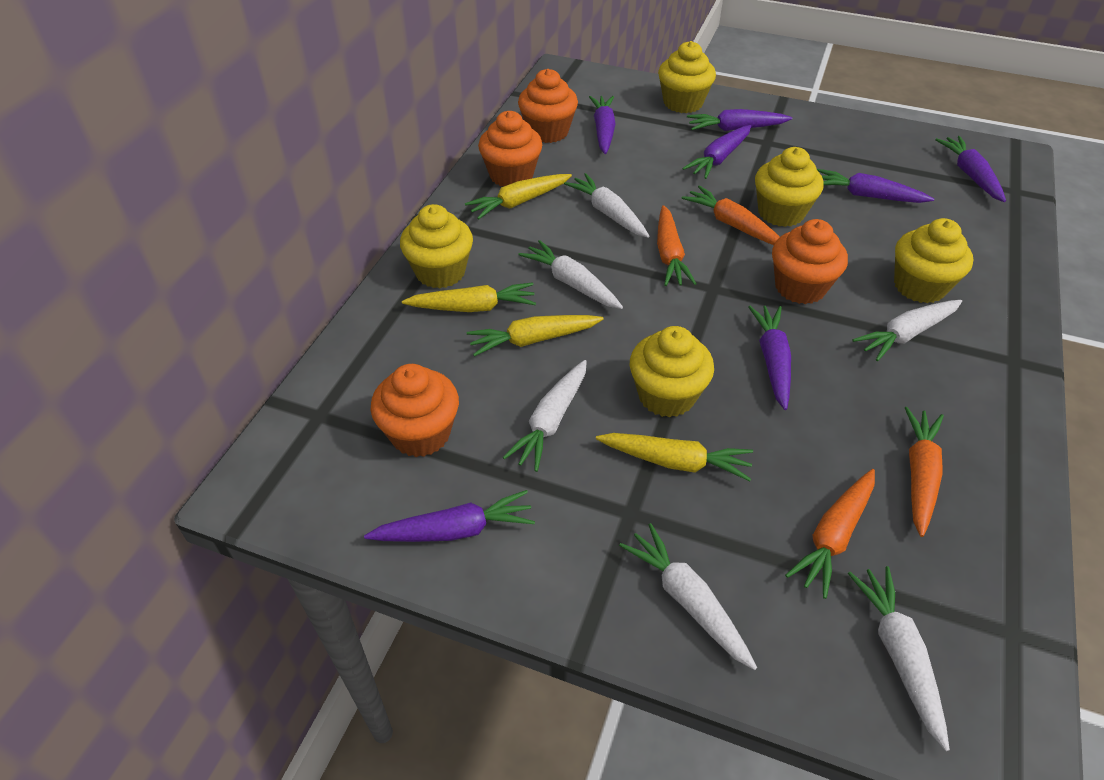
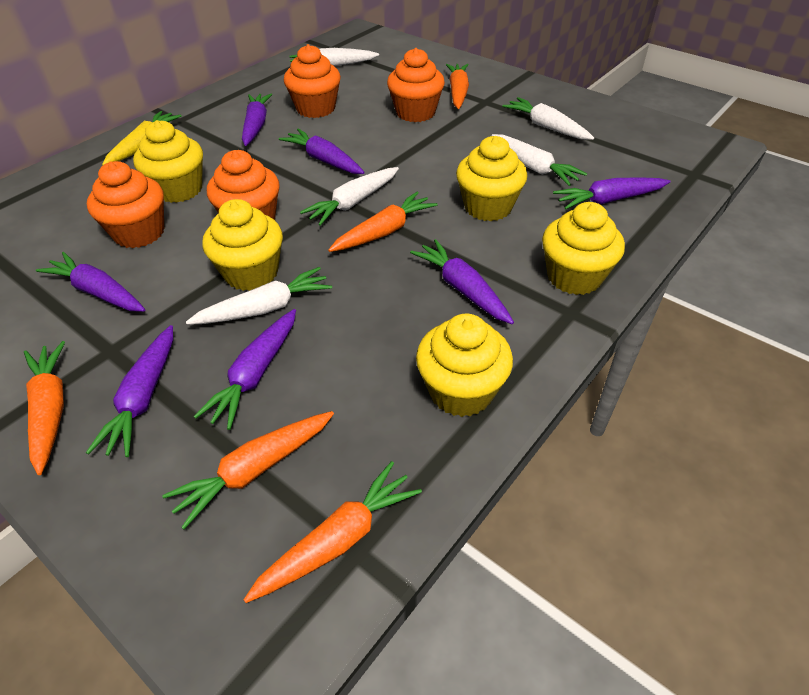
orange carrot: [657,205,696,286] [681,186,780,245] [785,469,875,599] [905,407,944,537] = 4 -> [24,341,65,475] [162,411,334,529] [243,461,422,603] [328,192,437,252] [446,64,469,109] = 5
white carrot: [502,360,587,472] [518,240,623,309] [564,173,649,238] [619,523,757,670] [848,566,950,751] [852,300,962,361] = 6 -> [186,267,332,325] [289,48,379,66] [300,167,399,226] [491,134,587,186] [502,97,594,140] = 5
yellow carrot: [402,282,536,312] [465,174,572,219] [467,315,604,357] [596,433,753,481] = 4 -> [102,111,182,165] = 1

